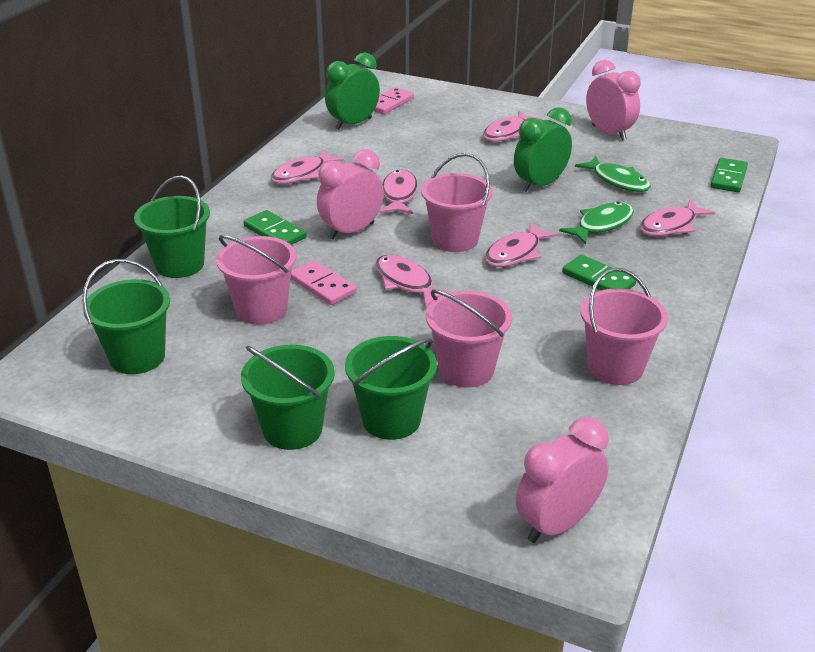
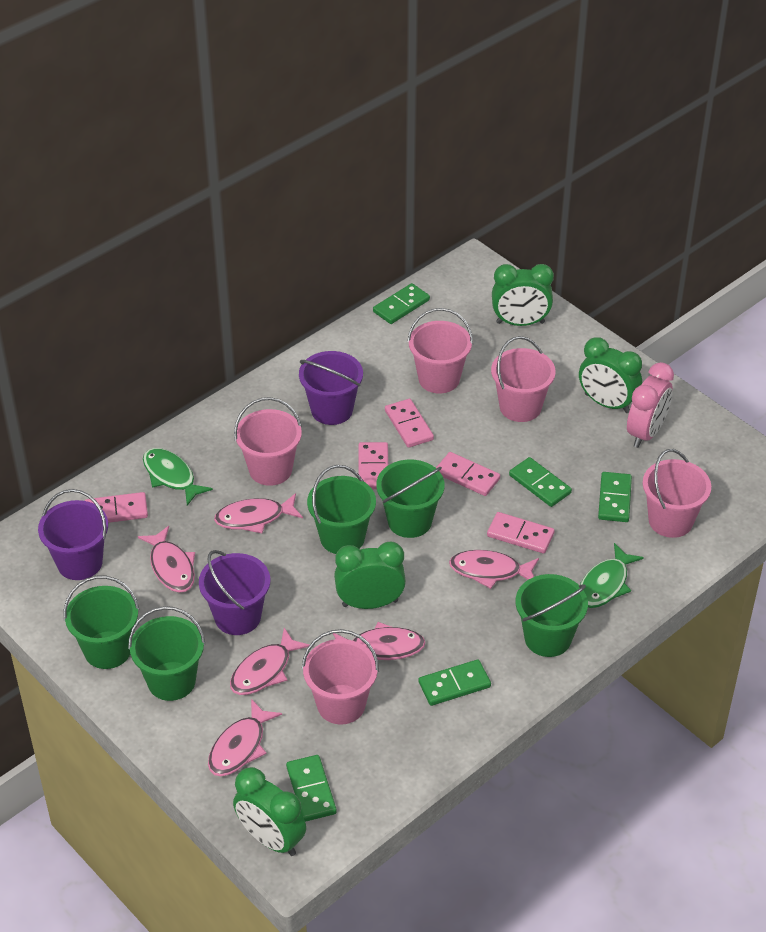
green bucket: [82,259,170,374] [134,175,210,278] [241,345,335,450] [345,336,437,440] = 4 -> [64,576,140,669] [128,606,205,701] [307,465,376,554] [376,460,445,538] [516,574,588,657] = 5
green clock: [325,53,380,130] [514,107,572,192] = 2 -> [233,767,306,856] [334,542,406,609] [492,264,554,326] [579,337,642,413] = 4
green domino: [244,210,307,245] [562,255,636,290] [711,158,748,192] = 3 -> [286,755,337,822] [373,283,430,324] [419,659,491,706] [509,457,572,507] [598,472,632,522] = 5
pink bucket: [216,235,296,325] [421,153,493,252] [426,289,512,388] [580,268,668,385] = 4 -> [234,397,302,486] [302,629,379,724] [407,308,473,394] [491,336,556,422] [643,449,711,538] = 5
pink clock: [317,149,384,240] [516,417,609,543] [586,60,641,141] = 3 -> [627,362,674,448] = 1
pink domino: [291,260,356,305] [374,87,414,114] = 2 -> [85,492,148,523] [358,442,388,489] [385,399,434,448] [436,452,500,496] [487,512,555,554] = 5
purple bucket: none = 0 -> [38,489,108,580] [199,550,270,635] [299,351,363,425] = 3

